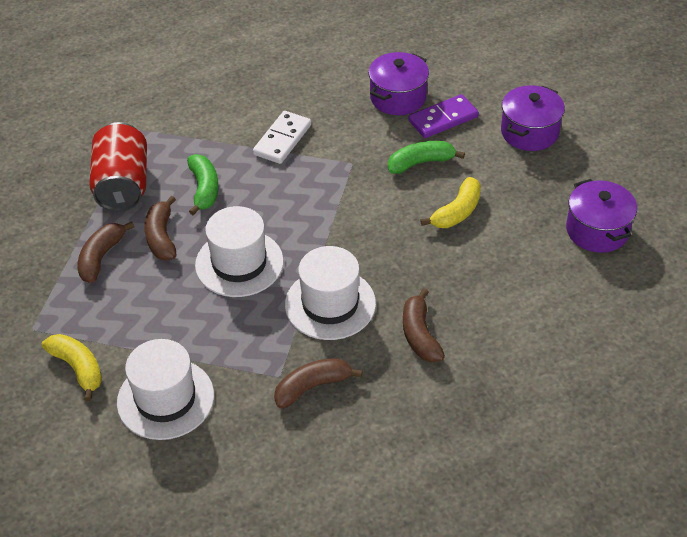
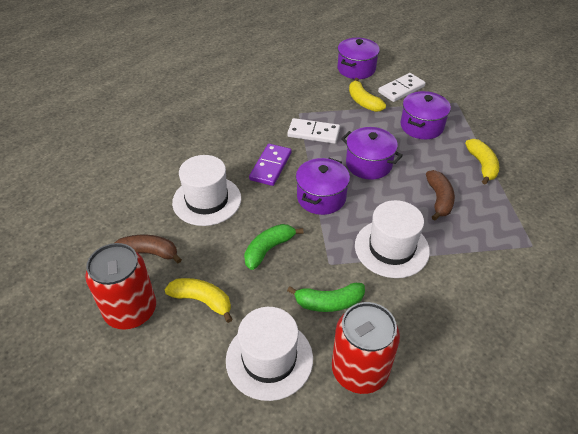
brown banana: [78,221,134,283] [144,196,177,261] [274,358,363,409] [403,288,445,362] = 4 -> [114,235,182,264] [426,170,455,221] = 2
purple pot: [368,52,429,115] [501,85,565,151] [566,179,637,253] = 3 -> [296,158,350,215] [338,38,380,79] [341,127,403,180] [401,91,451,139] = 4
red can: [89,122,147,212] = 1 -> [85,243,156,330] [332,302,400,394] = 2
white domino: [253,111,311,164] = 1 -> [287,118,340,144] [378,73,426,102] = 2
yellow banana: [42,334,102,401] [420,177,481,228] = 2 -> [164,278,233,323] [349,78,386,112] [465,139,499,184] = 3

